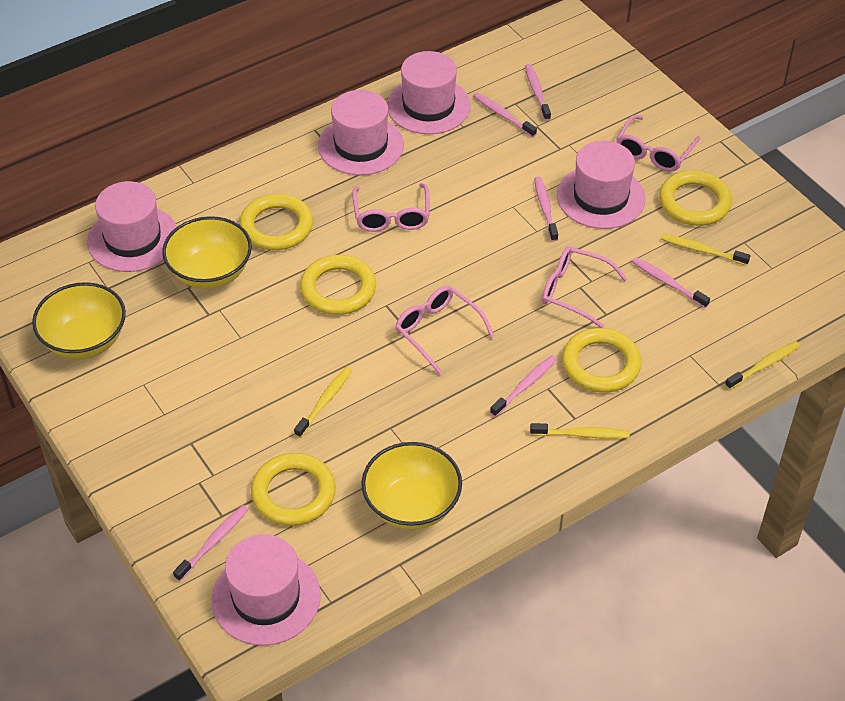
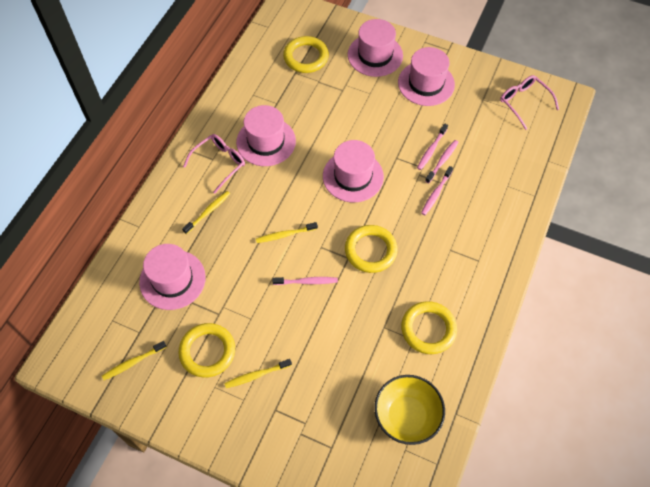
pink glasses: [352,183,430,232] [395,286,495,375] [542,246,627,328] [616,115,700,172] = 4 -> [183,134,245,193] [500,75,559,130] = 2
pink toothbrush: [173,505,249,581] [473,92,537,137] [490,355,557,417] [525,64,551,121] [534,177,558,242] [632,257,710,308] = 6 -> [272,277,338,285] [417,124,448,170] [421,166,453,215] [425,140,459,184] = 4
yellow bowl: [32,282,126,359] [162,216,252,289] [362,442,462,530] = 3 -> [374,375,445,445] = 1
yellow ring: [240,194,313,250] [251,453,336,526] [300,255,376,315] [562,328,642,393] [659,170,732,226] = 5 -> [178,323,235,378] [283,36,329,73] [345,225,398,273] [401,301,457,354] = 4

